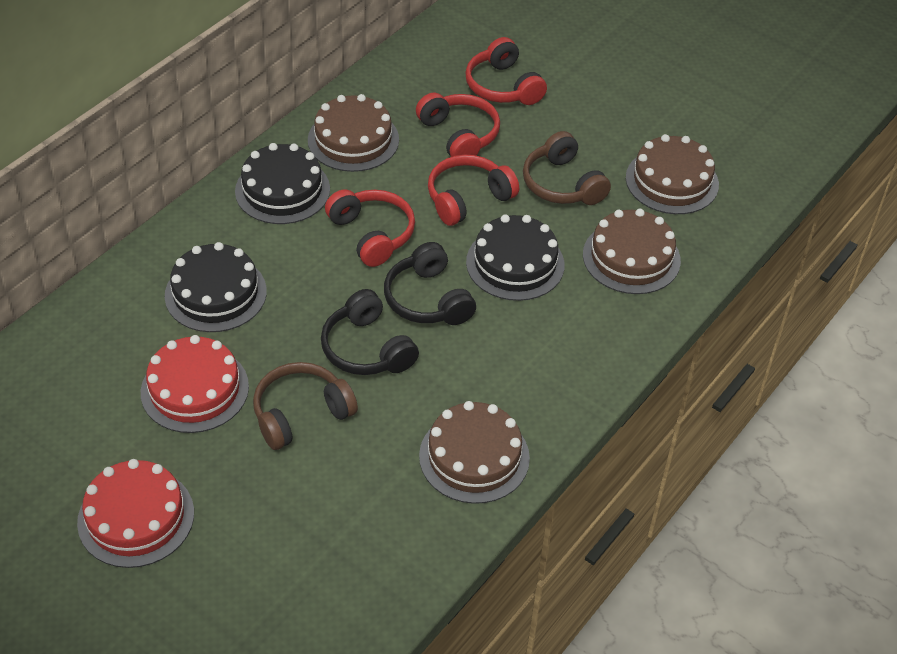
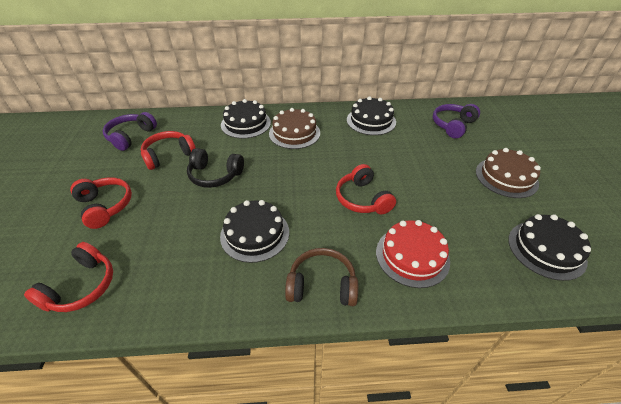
black cake: [165,242,267,332] [235,143,330,224] [466,215,564,301] = 3 -> [220,200,289,263] [221,99,271,139] [347,96,396,135] [508,214,591,281] = 4
black headphones: [321,289,419,375] [384,242,476,325] = 2 -> [187,148,244,188] = 1
brown cake: [308,94,399,172] [419,401,530,504] [583,209,681,294] [626,134,719,214] = 4 -> [269,108,320,149] [476,148,541,198] = 2
brown headphones: [253,362,358,450] [523,131,611,205] = 2 -> [285,248,358,306] = 1
purple headphones: none = 0 -> [103,112,157,151] [433,104,480,138] = 2
red cake: [77,459,194,568] [141,335,249,433] = 2 -> [376,220,450,288] = 1

